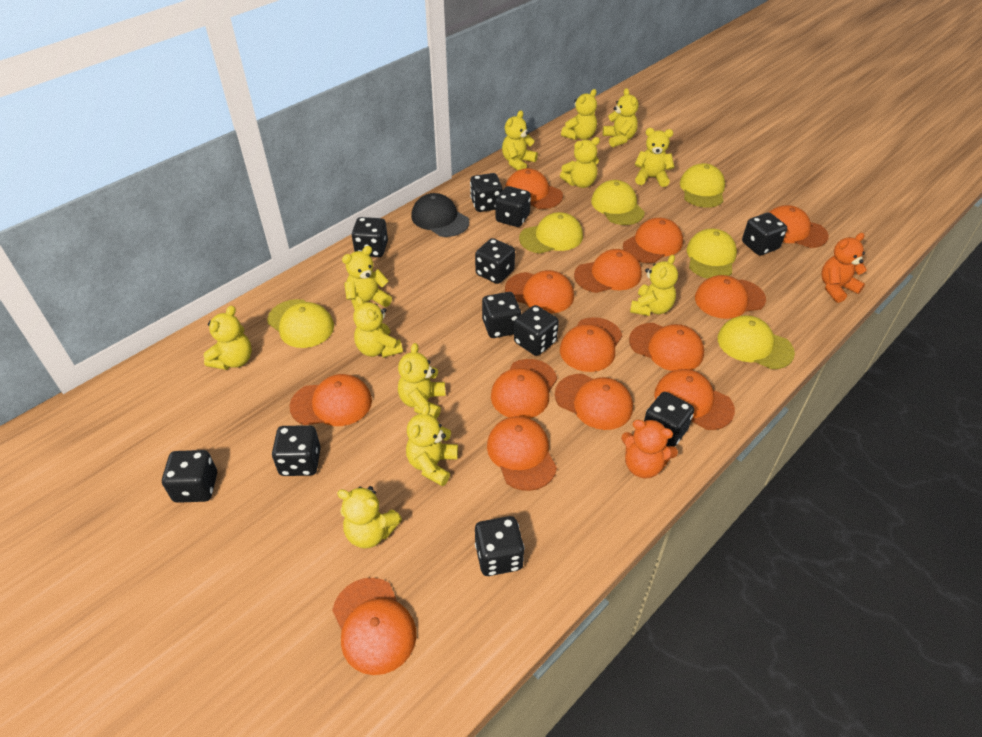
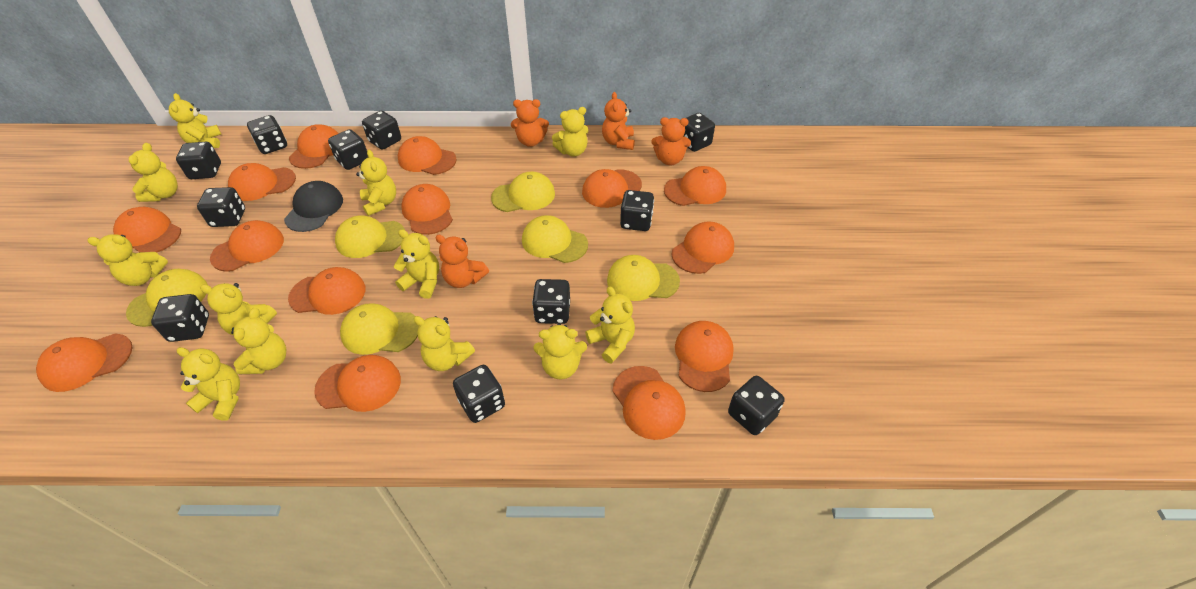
orange teddy bear: [621,419,678,478] [821,233,867,303] = 2 -> [435,235,489,288] [511,99,549,147] [602,92,635,150] [651,117,691,165] = 4

